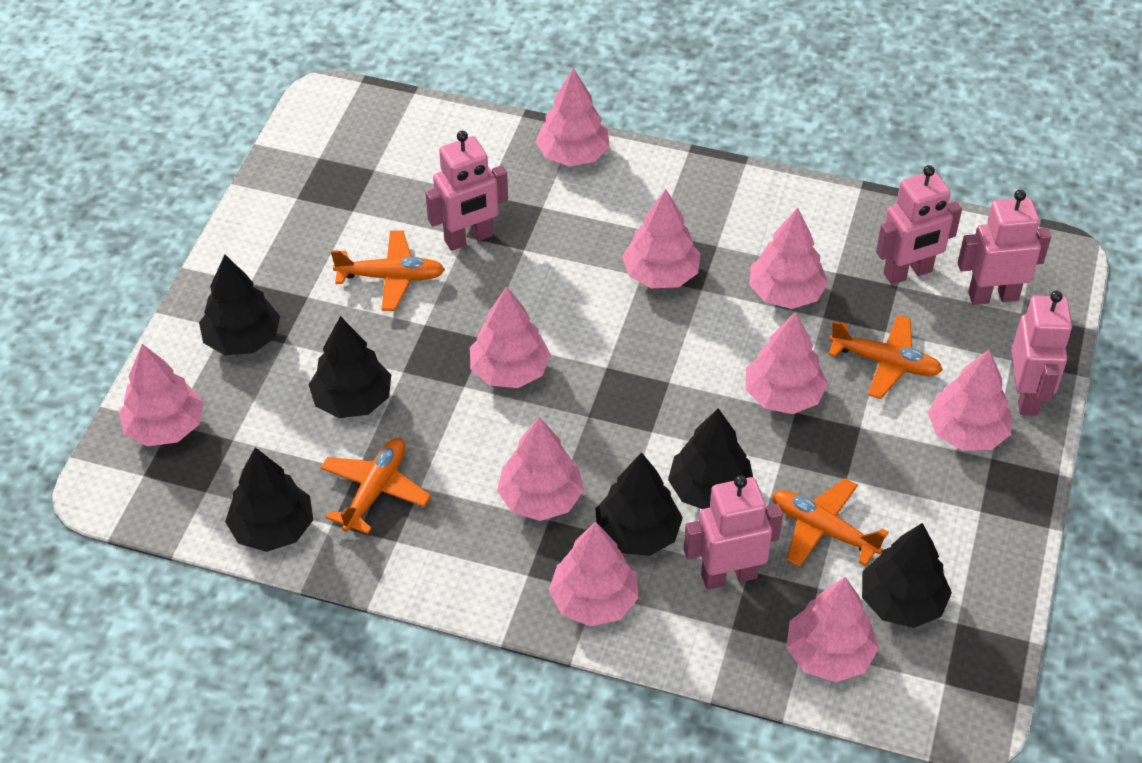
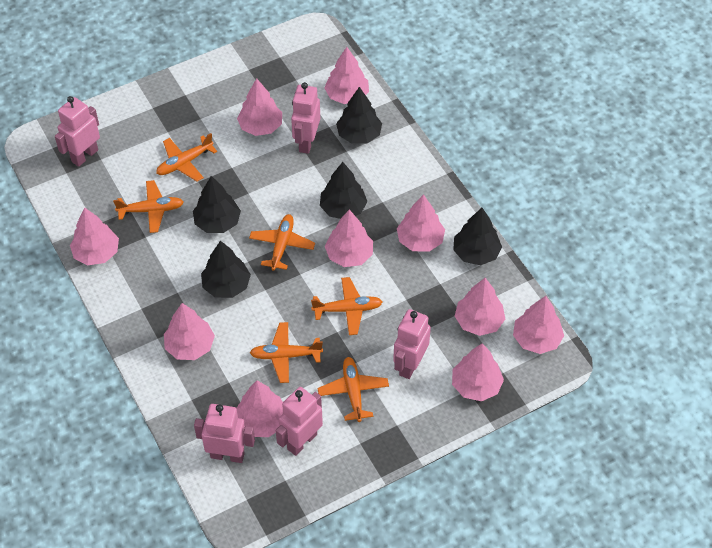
black tree: [199,255,280,355] [225,447,313,552] [309,316,391,418] [595,452,683,556] [668,408,753,509] [862,523,952,628] = 6 -> [193,176,241,233] [201,241,251,298] [320,162,367,219] [336,87,382,144] [453,208,502,265] = 5
orange plane: [321,438,431,534] [331,230,445,311] [772,478,889,567] [828,315,943,399] = 4 -> [113,180,184,233] [156,133,217,181] [249,214,315,271] [250,322,323,383] [311,277,382,335] [317,357,389,422] = 6

